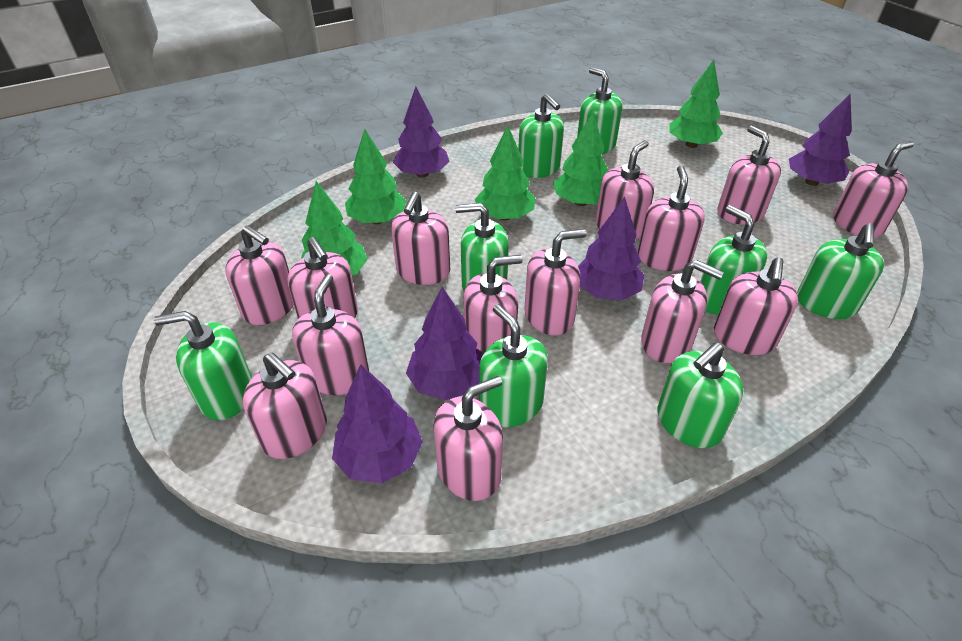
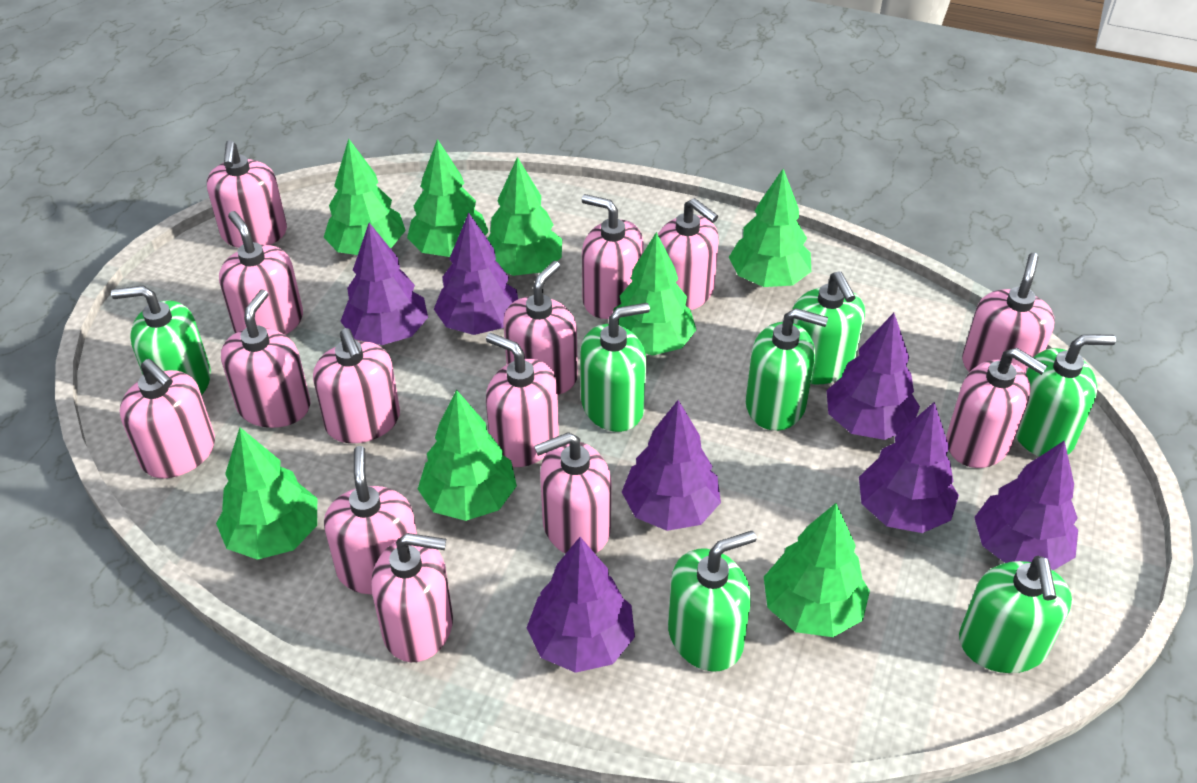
green soap dispenser: [154,311,252,420] [455,203,509,292] [479,304,548,427] [518,94,564,178] [577,67,622,154] [658,342,743,448] [700,205,768,315] [797,223,884,319] = 8 -> [111,286,211,395] [580,303,650,432] [668,531,756,672] [746,308,828,431] [792,271,865,384] [959,556,1072,673] [1016,334,1116,457] = 7
green tree: [301,181,368,276] [345,129,406,224] [475,126,535,221] [553,112,608,206] [669,60,723,148] = 5 -> [216,427,317,560] [323,139,406,255] [407,139,489,257] [418,390,517,521] [487,157,562,276] [613,232,696,355] [729,169,811,287] [764,503,870,637] = 8
purple tree: [332,364,423,483] [393,87,449,177] [406,287,483,400] [578,197,644,300] [789,94,852,186] = 5 -> [340,223,428,345] [434,213,518,335] [527,537,635,673] [622,400,721,531] [826,313,920,440] [859,402,959,533] [974,441,1078,570] = 7

